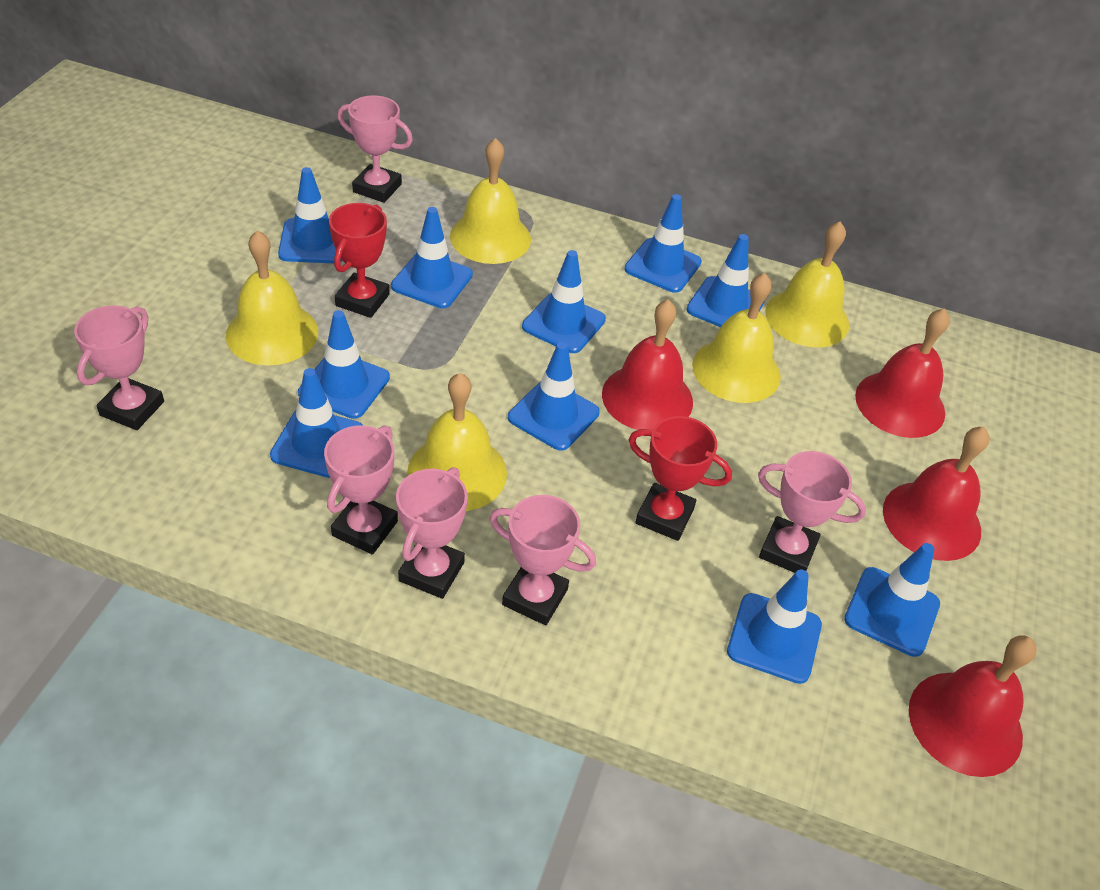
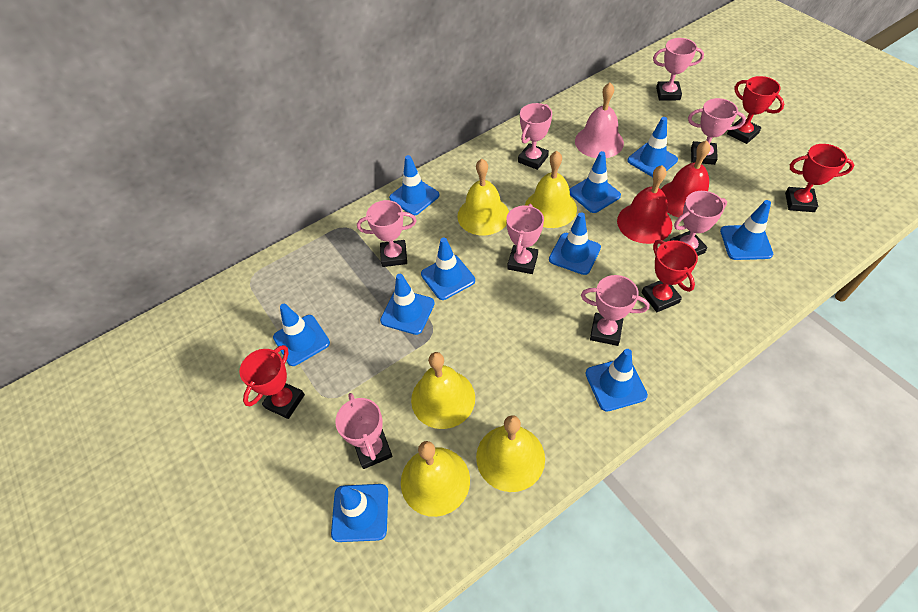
pink bell: none = 0 -> [575,83,624,158] = 1
pink trophy: [74,305,164,430] [324,425,398,554] [337,95,413,203] [396,467,468,599] [490,495,596,625] [758,451,866,573] = 6 -> [335,393,393,469] [357,200,417,267] [506,204,544,274] [518,103,552,170] [581,275,650,346] [653,38,704,101] [670,191,727,256] [688,98,746,165] = 8
red bell: [602,299,693,430] [855,308,950,438] [883,427,990,561] [909,635,1037,777] = 4 -> [617,165,672,244] [661,140,711,218] = 2
red trophy: [329,203,390,318] [629,416,732,541] = 2 -> [239,345,305,419] [642,240,698,312] [727,76,784,144] [785,144,854,212] = 4

